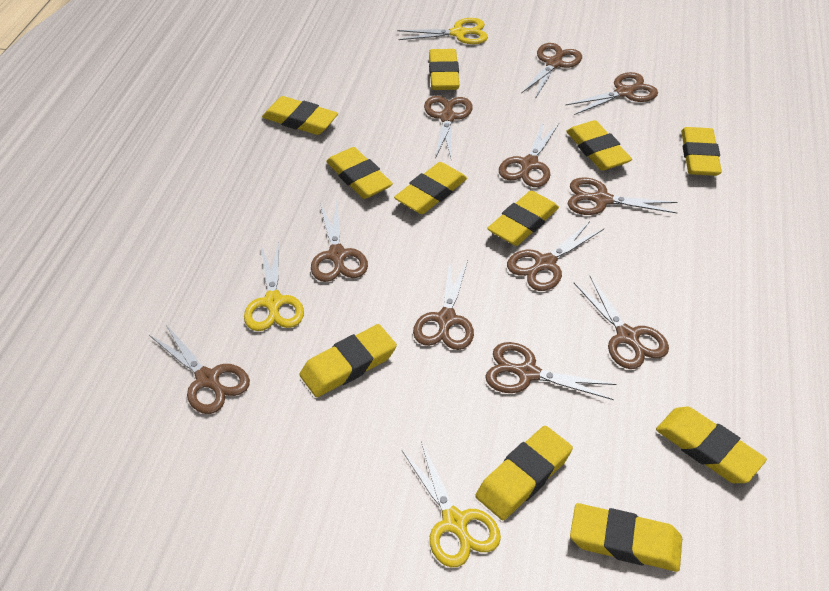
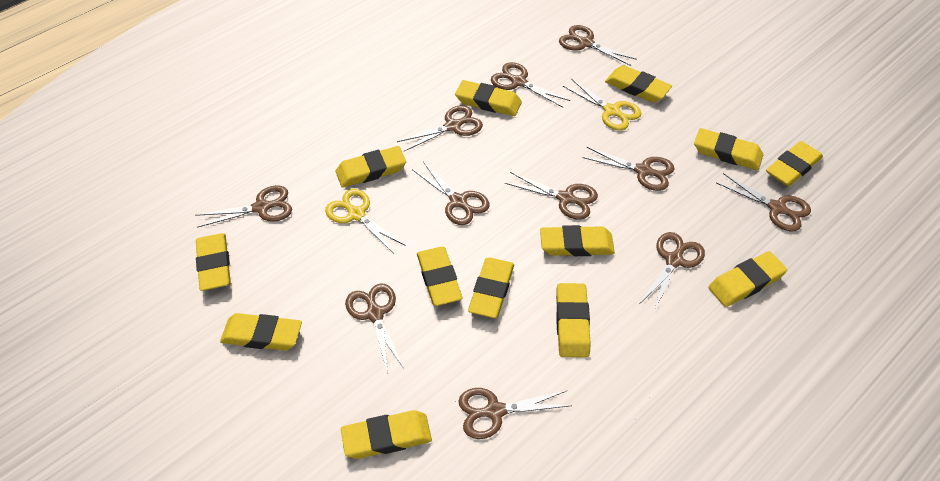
yellow eraser: [262,96,338,135] [299,324,397,397] [326,147,393,199] [394,162,467,214] [429,49,459,90] [475,426,573,520] [487,191,559,246] [566,120,632,171] [570,503,682,572] [656,407,767,483] [681,127,722,176] = 11 -> [196,233,231,291] [220,313,302,351] [336,146,406,188] [341,410,432,459] [417,247,462,306] [455,80,522,116] [468,258,514,318] [540,225,615,256] [556,283,591,358] [605,65,672,103] [694,128,763,170] [708,251,787,307] [766,141,823,186] = 13
yellow scissors: [244,242,304,331] [397,18,488,44] [402,441,501,567] = 3 -> [325,189,406,253] [563,79,642,130] = 2

